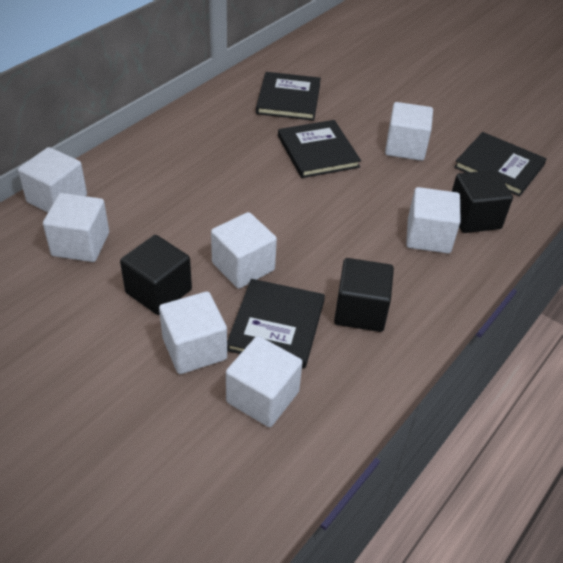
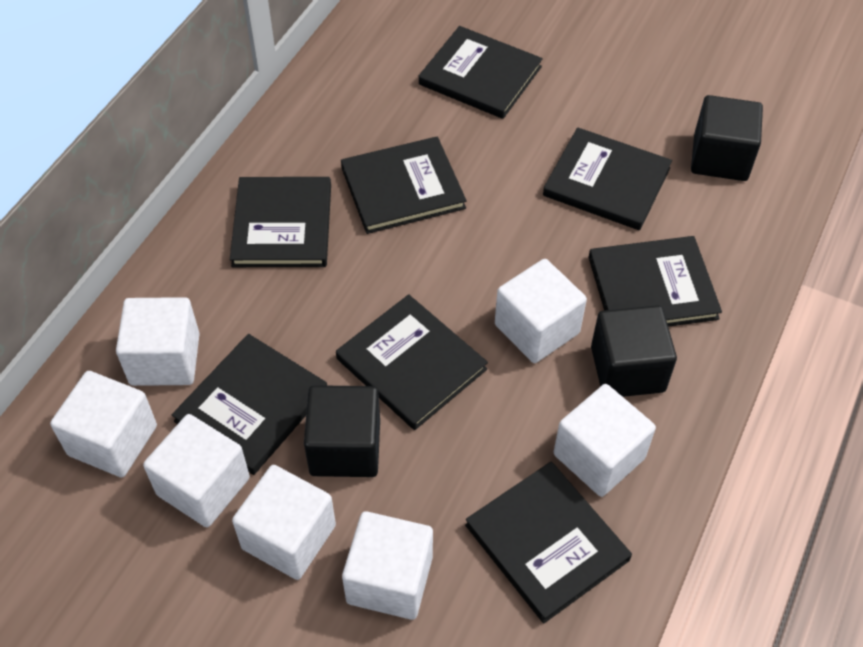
black book: [227,279,325,369] [256,72,321,121] [278,120,361,178] [454,132,547,196] = 4 -> [172,334,327,475] [230,177,331,267] [336,294,488,430] [341,137,467,234] [419,26,543,119] [465,462,632,623] [543,127,672,230] [589,236,722,327] = 8

